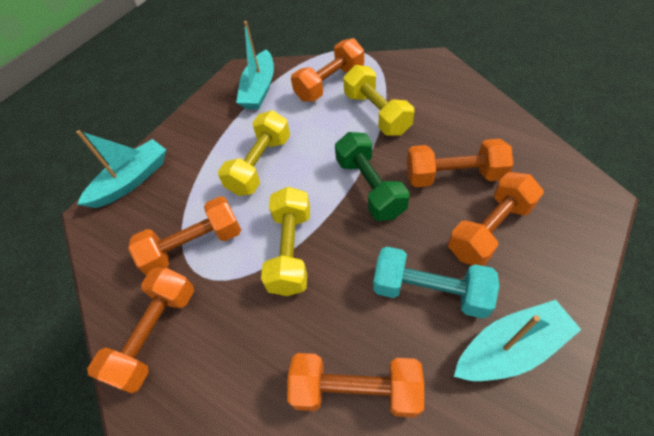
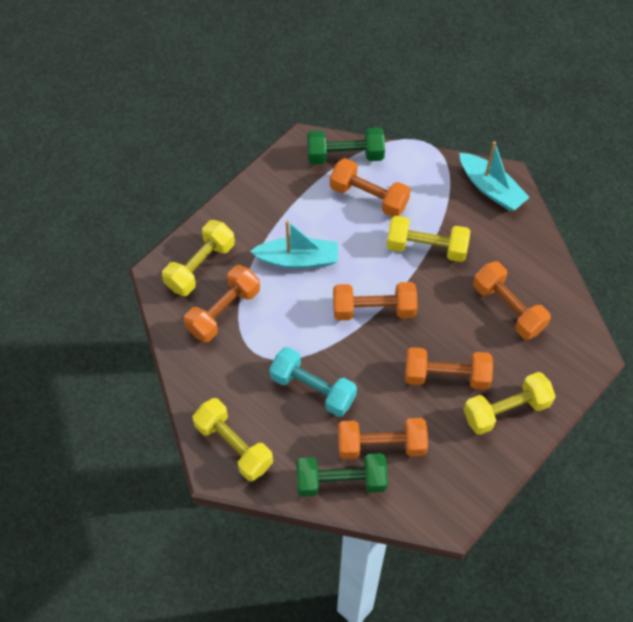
green dumbbell: [335,132,410,221] = 1 -> [296,453,388,497] [307,127,385,164] = 2
turquoise boat: [76,130,166,208] [236,21,274,109] [454,300,581,381] = 3 -> [250,220,338,268] [459,141,530,211] = 2
yellow dumbbell: [218,110,290,196] [261,187,310,296] [343,65,414,136] = 3 -> [162,220,235,296] [192,398,273,481] [387,216,470,262] [464,372,556,435] = 4

